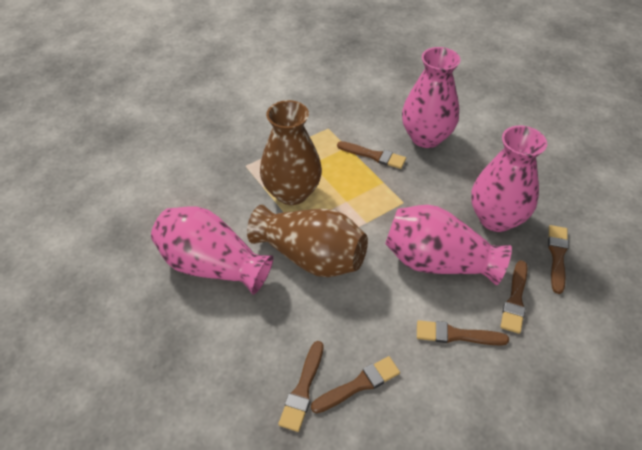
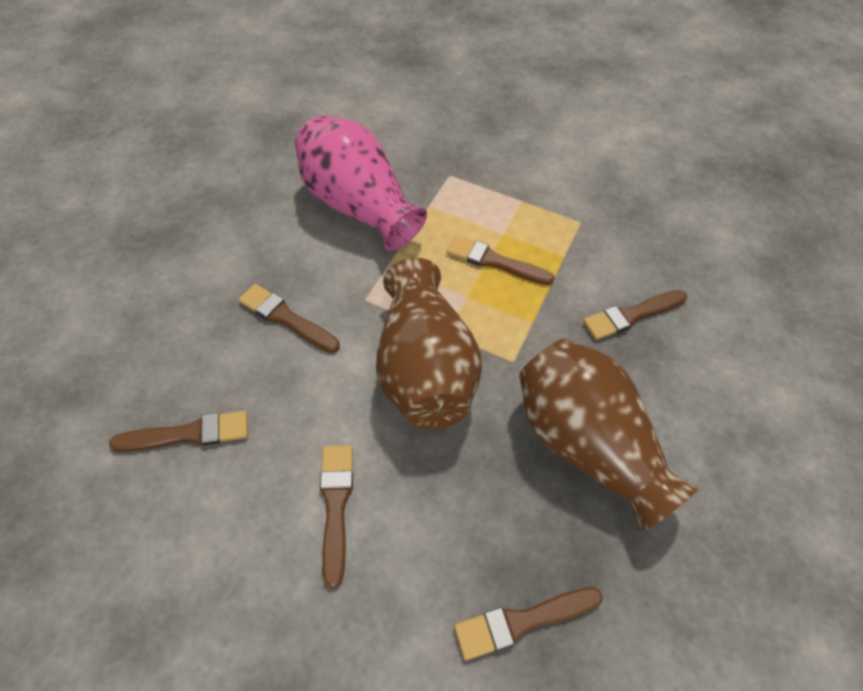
pink vase: [151,207,273,295] [385,205,512,285] [402,47,460,148] [471,125,547,232] = 4 -> [295,115,427,251] = 1

